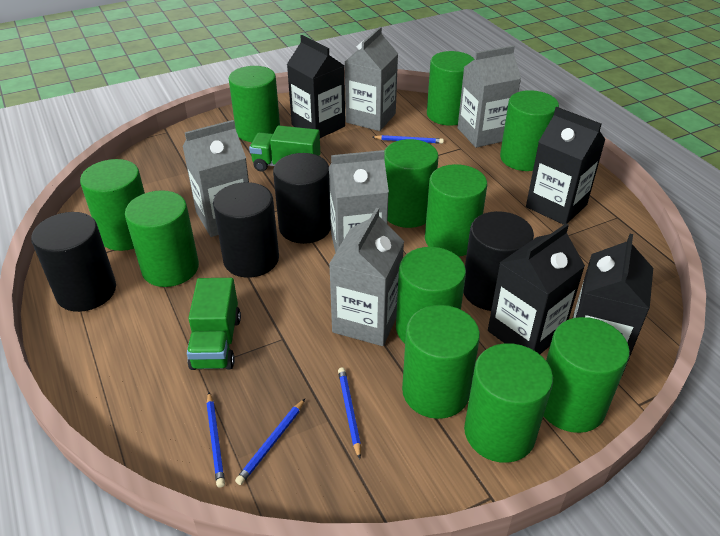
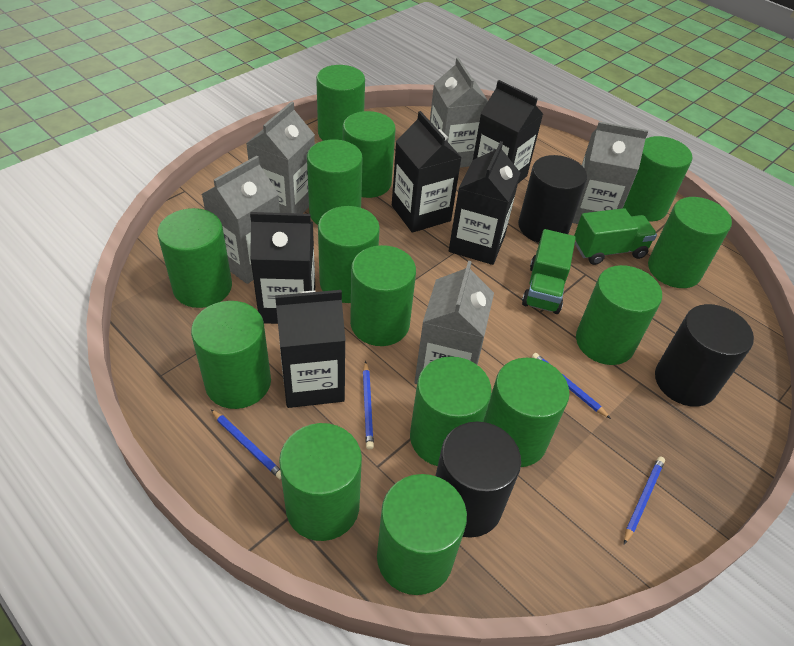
black carton: [287,35,345,138] [488,224,585,354] [526,107,606,225] [573,234,653,375] = 4 -> [250,212,315,324] [275,290,346,408] [392,111,462,233] [449,141,520,265] [473,80,543,183] = 5
black cylinder: [31,212,116,312] [213,182,279,278] [273,153,331,244] [463,211,534,311] = 4 -> [436,421,521,538] [518,155,587,243] [655,304,754,407] = 3
green cylinder: [80,159,145,251] [125,190,199,287] [229,66,280,142] [384,139,439,228] [396,247,466,343] [402,305,480,419] [425,164,487,257] [427,51,474,126] [464,343,553,463] [500,90,559,171] [543,317,630,433] = 11 -> [157,208,232,308] [191,301,271,409] [279,423,362,541] [307,140,363,225] [316,65,365,141] [318,206,380,303] [343,111,396,198] [350,245,416,346] [377,474,467,595] [410,357,492,466] [484,358,569,467] [576,265,662,365] [623,136,692,222] [648,197,732,288] = 14

